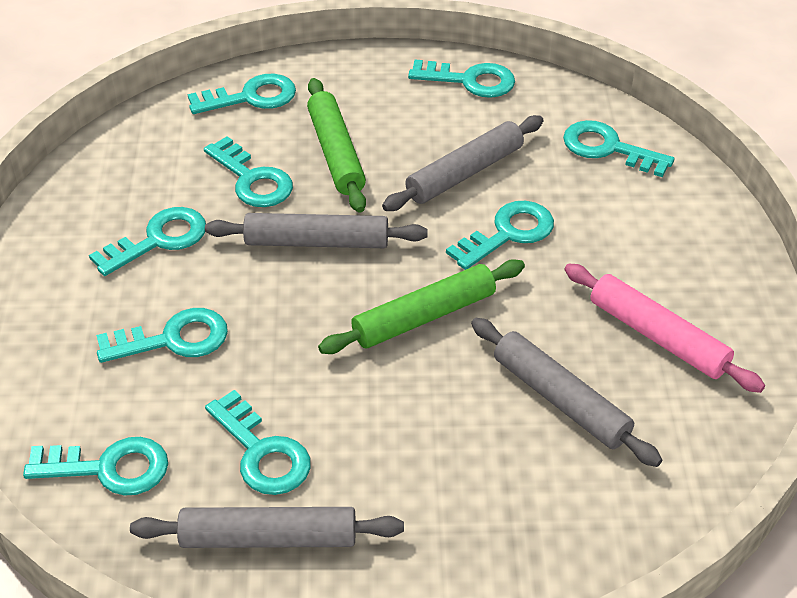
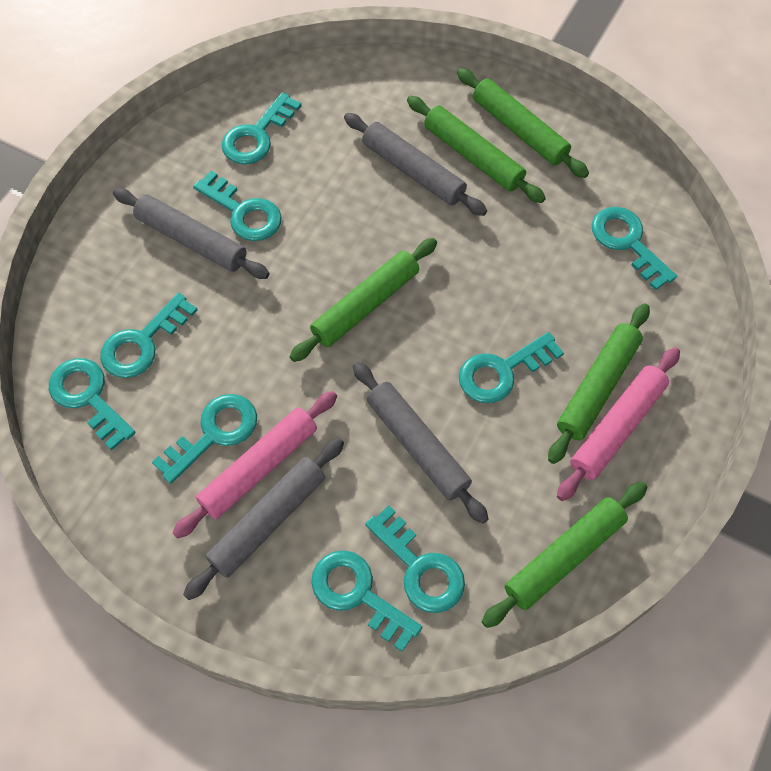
green rolling pin: [307,78,366,213] [318,259,525,354] = 2 -> [290,238,437,362] [407,96,546,203] [457,68,589,178] [482,482,647,628] [548,304,650,464] = 5
pink rolling pin: [564,263,765,393] = 1 -> [172,391,337,539] [557,347,680,501] = 2

